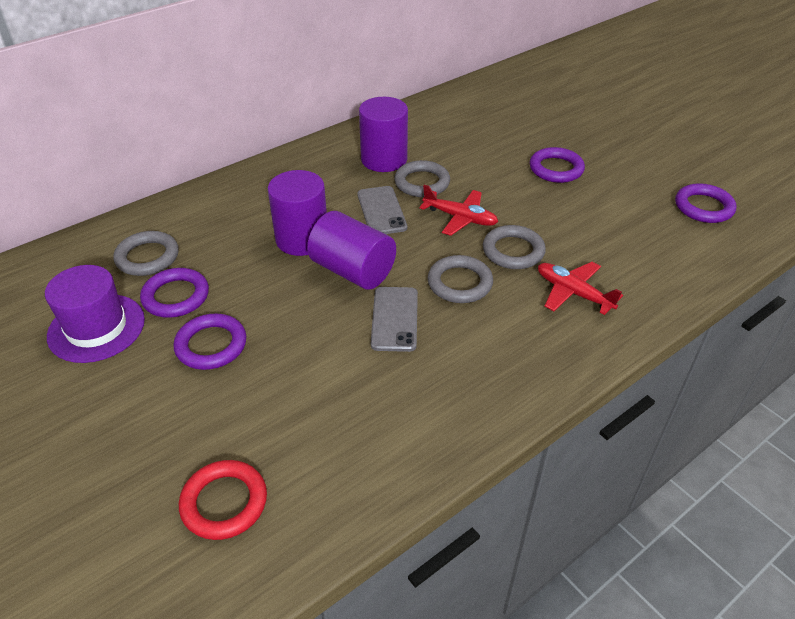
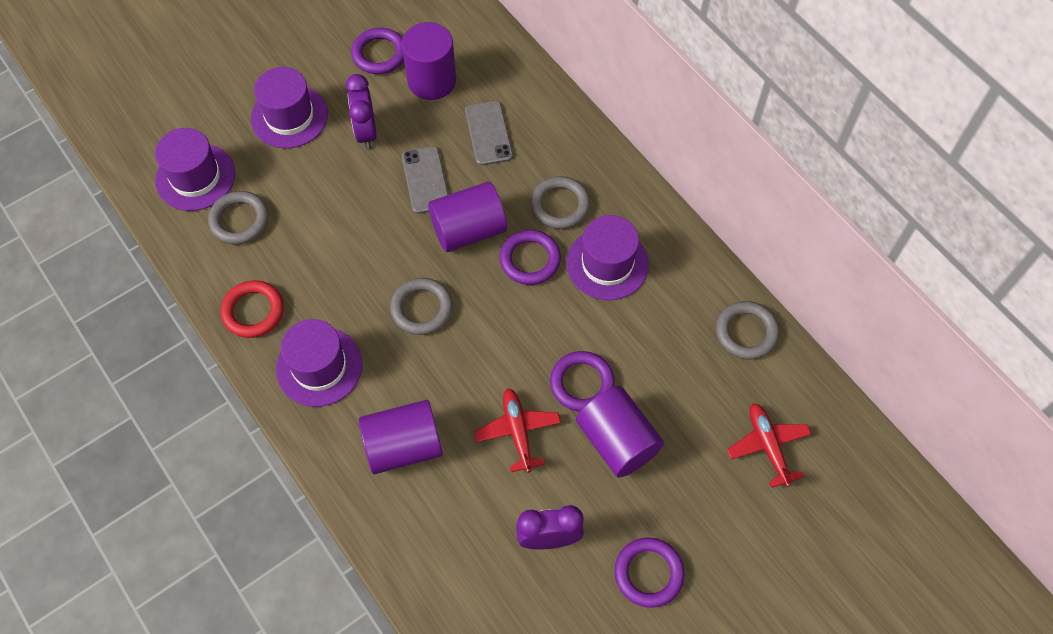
purple clock: none = 0 -> [346,74,377,149] [516,505,584,549] = 2
purple cylinder: [268,170,327,256] [307,211,396,290] [359,97,408,172] = 3 -> [359,400,443,474] [402,22,456,100] [428,181,507,252] [576,386,664,478] = 4
purple hat: [45,265,145,363] = 1 -> [155,128,235,211] [251,67,328,148] [276,319,363,407] [566,215,649,300] = 4

